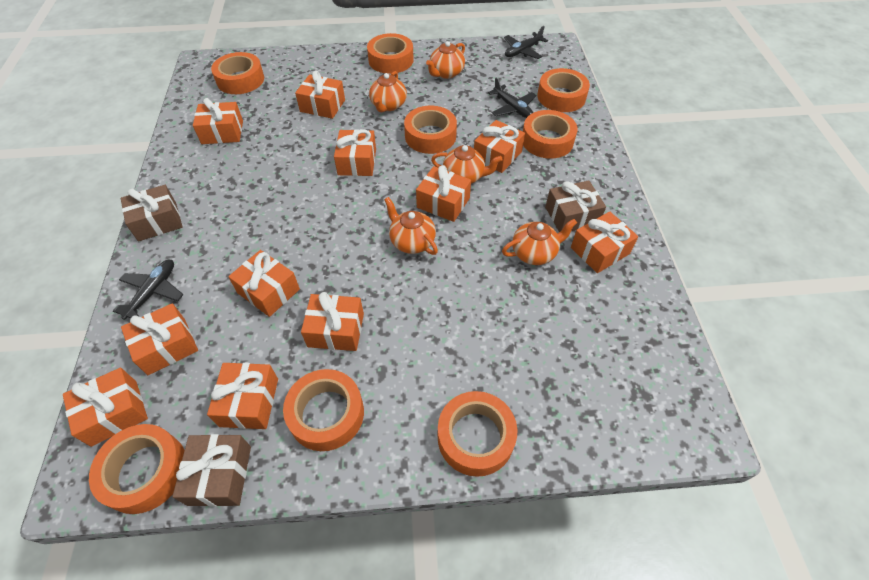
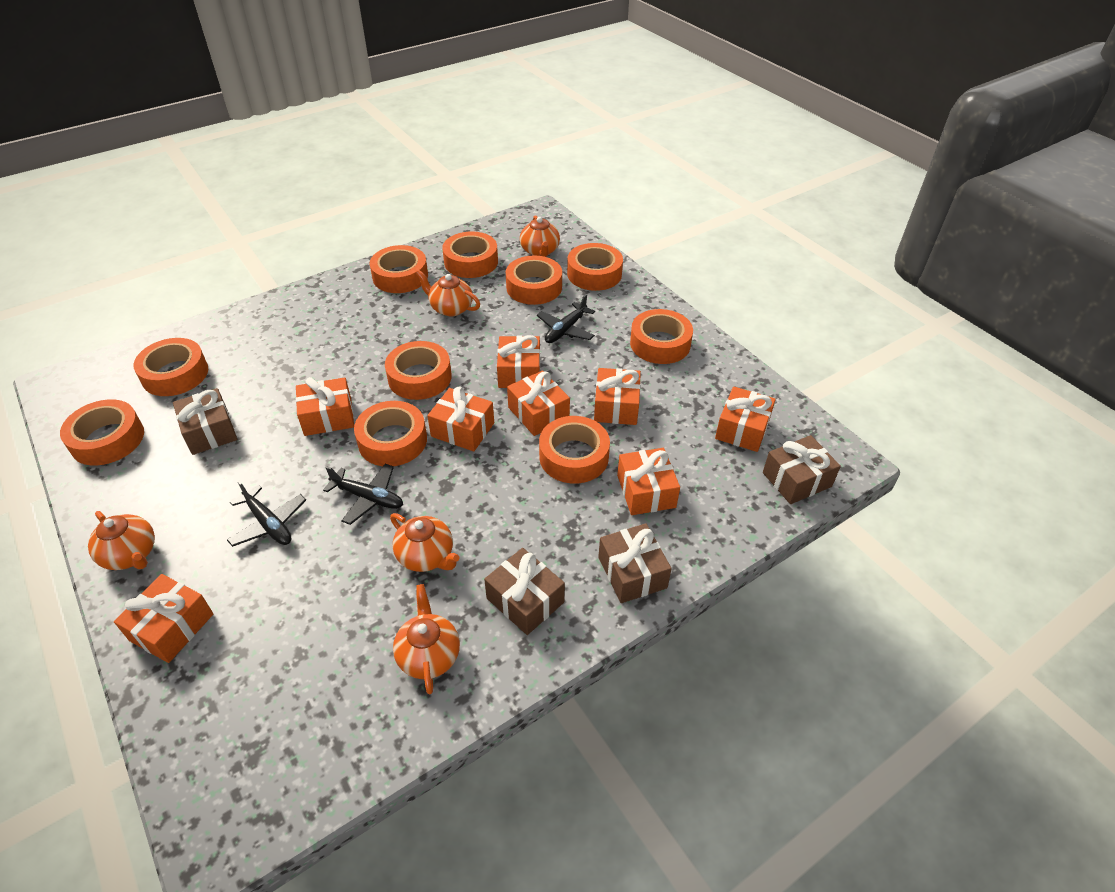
brown gift: [121,185,183,242] [172,434,251,507] [545,180,606,232] = 3 -> [173,388,237,455] [484,548,565,635] [598,523,672,603] [763,435,841,504] = 4
orange gift: [63,368,148,447] [121,303,198,375] [193,98,243,144] [207,363,278,429] [228,250,300,317] [295,71,345,119] [301,292,364,351] [334,129,376,176] [416,165,471,222] [474,120,525,173] [571,212,638,273] = 11 -> [114,574,213,663] [296,377,354,436] [427,386,494,451] [497,335,540,388] [507,371,570,436] [594,368,641,425] [617,448,680,515] [715,386,776,452] = 8
orange tape: [89,424,185,514] [211,52,264,94] [283,369,364,451] [367,33,414,74] [404,106,457,154] [438,391,517,477] [523,110,578,159] [537,68,590,112] = 8 -> [60,399,144,465] [134,338,208,396] [354,401,427,466] [370,245,428,293] [385,341,452,400] [442,231,498,278] [506,256,562,305] [539,416,610,484] [567,243,623,291] [630,309,693,364] = 10

